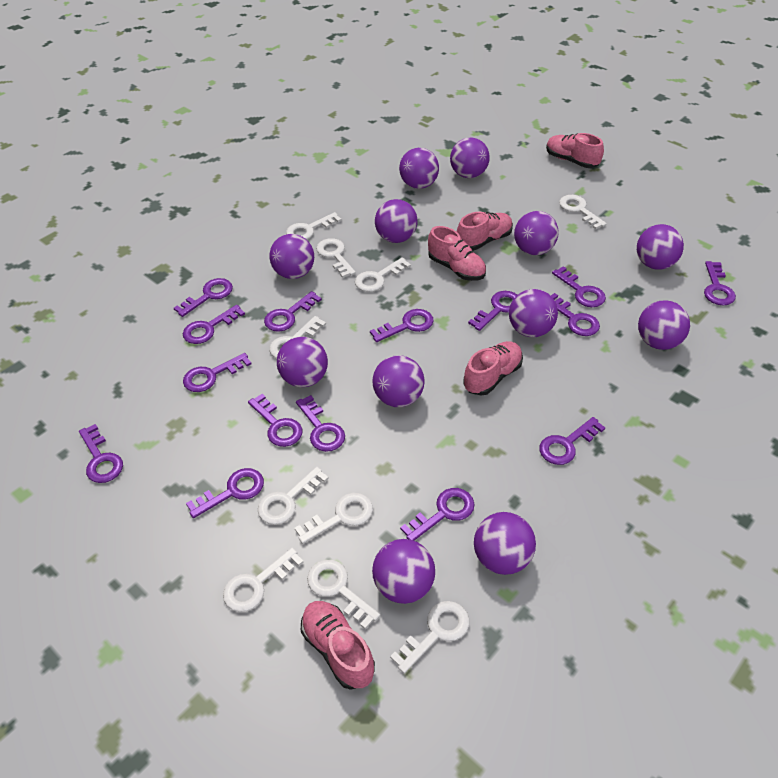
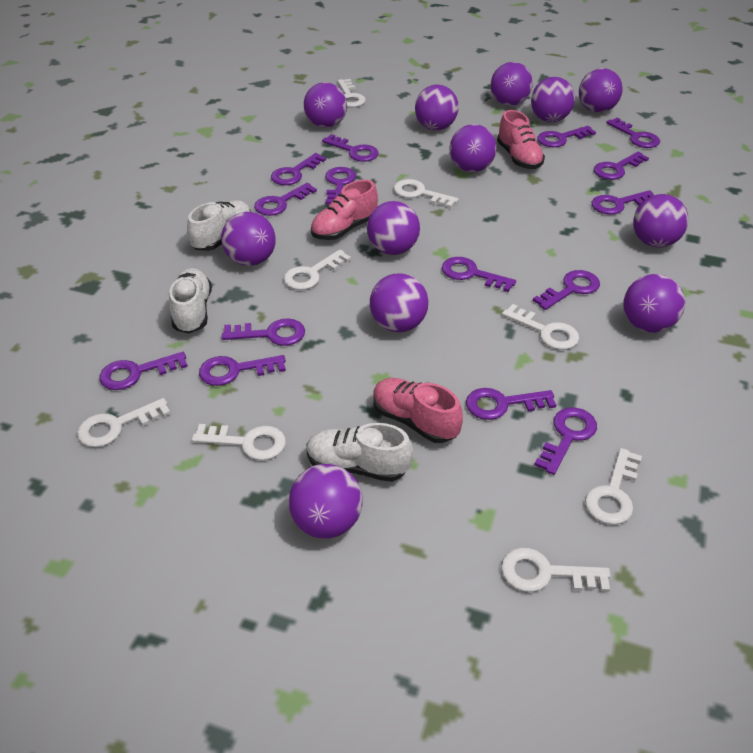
pink shoe: [301,601,375,690] [428,226,486,281] [457,212,513,251] [463,341,523,396] [546,133,604,168] = 5 -> [311,180,378,240] [373,378,463,443] [497,110,545,169] = 3
white key: [223,547,303,612] [258,467,329,525] [269,316,326,359] [286,212,342,240] [295,493,373,544] [307,560,380,629] [316,238,356,278] [355,257,411,292] [390,601,469,674] [559,195,607,229] = 10 -> [77,398,171,447] [192,424,286,460] [283,249,351,290] [338,79,366,107] [393,179,459,208] [501,548,611,592] [502,304,579,350] [585,448,642,525] = 8
white shoe: none = 0 -> [169,268,212,333] [187,200,251,251] [307,423,413,482] = 3

